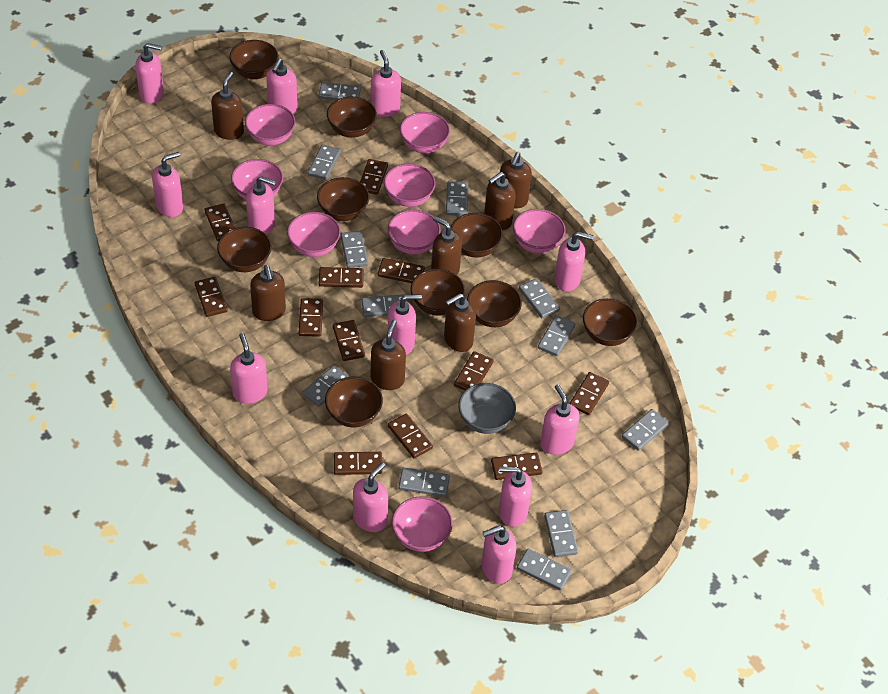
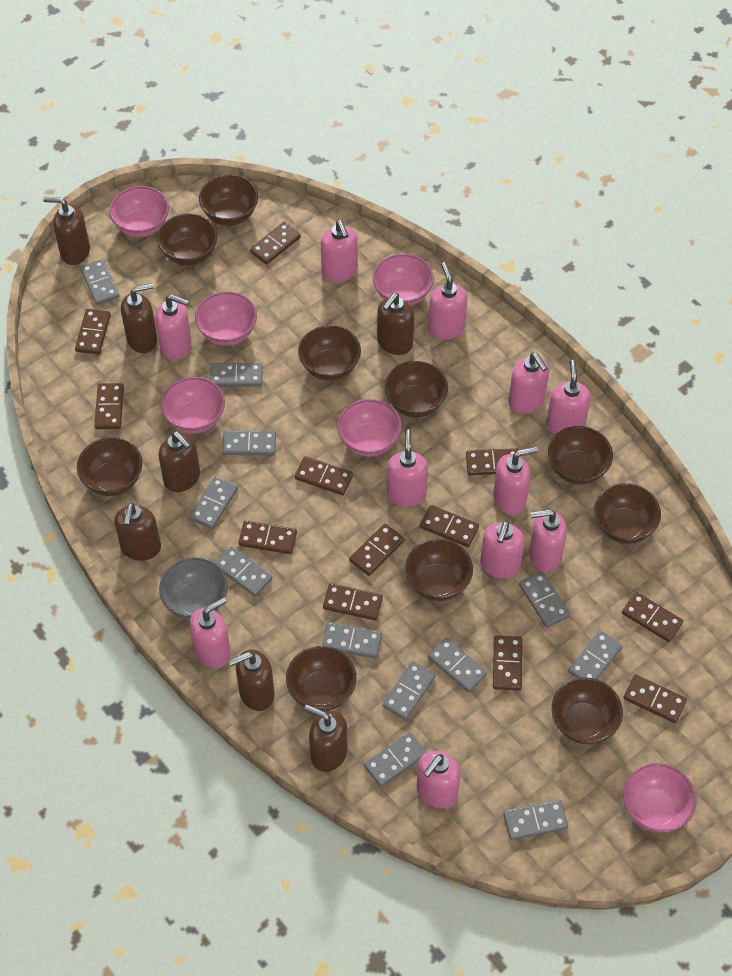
brown bowl: [217,227,271,272] [230,40,278,79] [317,177,369,221] [325,377,383,427] [327,96,377,138] [410,269,465,316] [451,213,503,258] [467,280,522,327] [583,298,638,346] = 9 -> [77,437,142,496] [157,214,217,266] [199,175,258,226] [286,646,356,711] [298,325,361,381] [385,361,448,417] [405,539,473,601] [548,426,613,485] [552,678,623,744] [594,483,661,544] = 10
pink bowl: [231,159,283,200] [245,104,295,145] [287,212,341,257] [384,164,436,207] [388,210,441,254] [392,496,453,552] [400,112,450,153] [513,209,565,253] = 8 -> [109,186,169,237] [161,377,225,434] [195,291,257,346] [337,399,402,457] [373,254,434,306] [623,763,696,833] = 6
pink soap dispenser: [135,43,164,103] [152,152,183,217] [230,333,268,404] [246,176,276,235] [266,59,297,113] [353,462,388,532] [370,50,401,117] [387,294,422,355] [481,525,516,584] [499,467,532,527] [540,384,579,455] [554,232,594,291] = 12 -> [155,295,192,360] [189,597,231,668] [321,220,358,282] [387,430,428,507] [417,751,461,809] [428,262,468,340] [480,521,525,579] [493,447,538,515] [508,353,549,414] [529,509,567,572] [546,360,591,435] = 11

